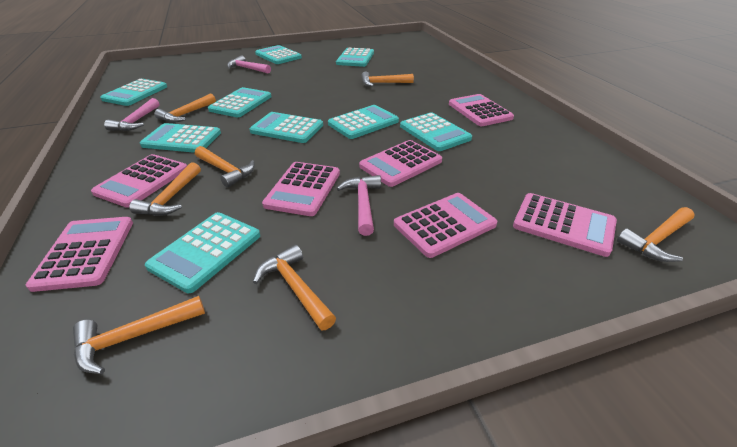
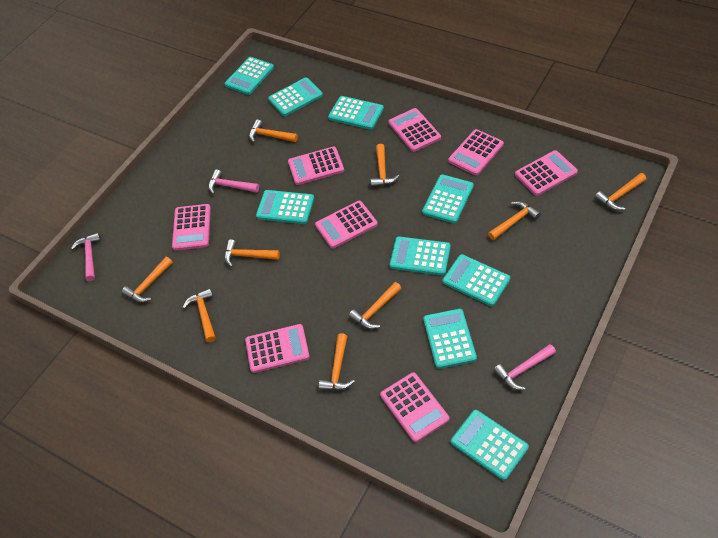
orange hammer: [73,296,205,374] [129,162,201,216] [154,94,216,123] [195,146,255,188] [253,245,336,330] [361,71,414,87] [617,207,694,262] = 7 -> [122,257,173,303] [183,288,216,342] [224,239,280,267] [249,120,298,143] [319,333,355,390] [349,282,402,329] [371,144,399,187] [488,201,541,240] [595,173,646,211] = 9
pink calculator: [26,217,133,292] [91,154,187,208] [262,162,340,216] [359,140,442,187] [394,193,497,258] [449,94,514,126] [513,193,617,257] = 7 -> [172,204,211,251] [245,324,310,373] [288,147,344,185] [315,201,378,248] [380,372,449,442] [388,108,441,152] [448,129,504,175] [515,150,578,196] = 8

